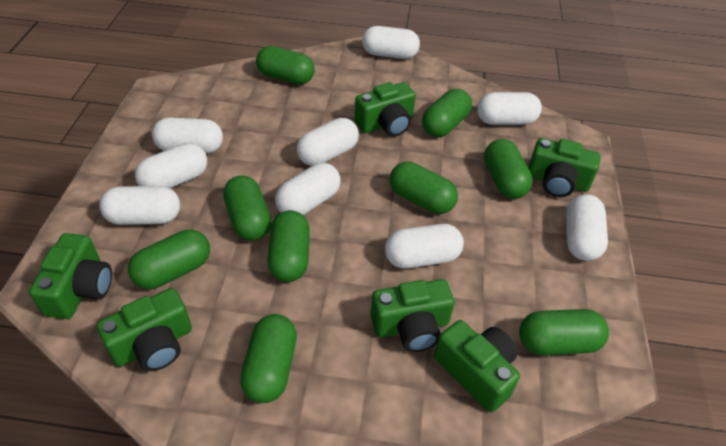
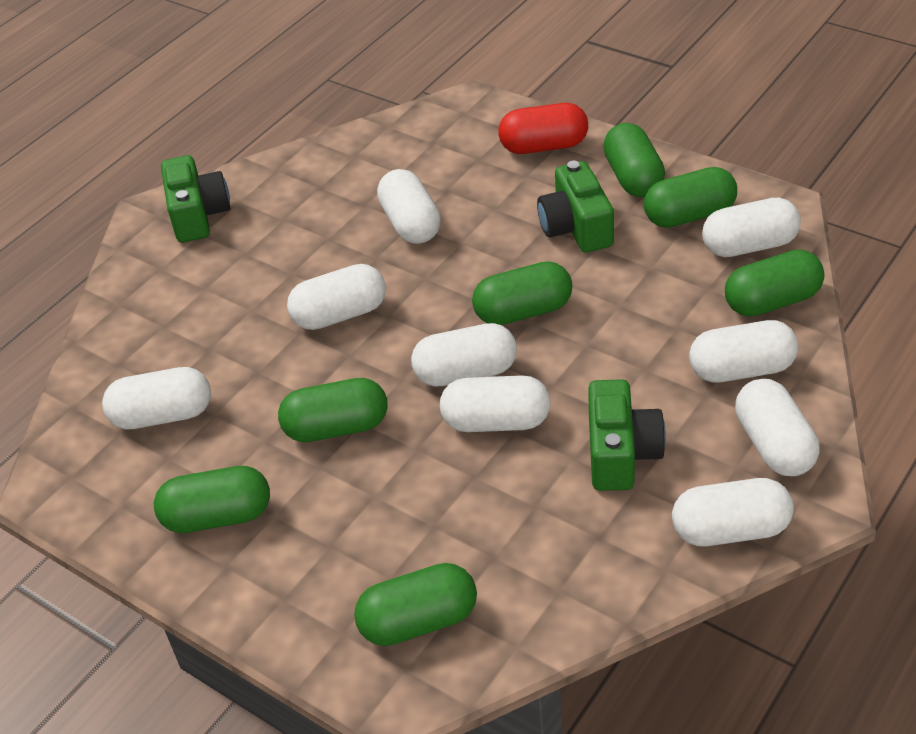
green camera: [29,233,112,319] [97,288,192,371] [355,82,416,137] [371,279,454,352] [434,320,520,412] [528,138,601,197] = 6 -> [161,155,230,243] [537,161,614,253] [588,379,666,491] = 3
green capsule: [128,230,210,289] [223,175,271,241] [240,314,297,403] [256,46,315,84] [267,210,310,282] [390,161,458,214] [422,89,472,137] [484,139,533,199] [519,309,609,355] = 9 -> [154,466,270,533] [278,378,388,442] [354,563,477,646] [472,261,572,325] [603,123,665,197] [644,167,737,228] [725,249,824,317] = 7
red capsule: none = 0 -> [498,103,588,154] = 1

